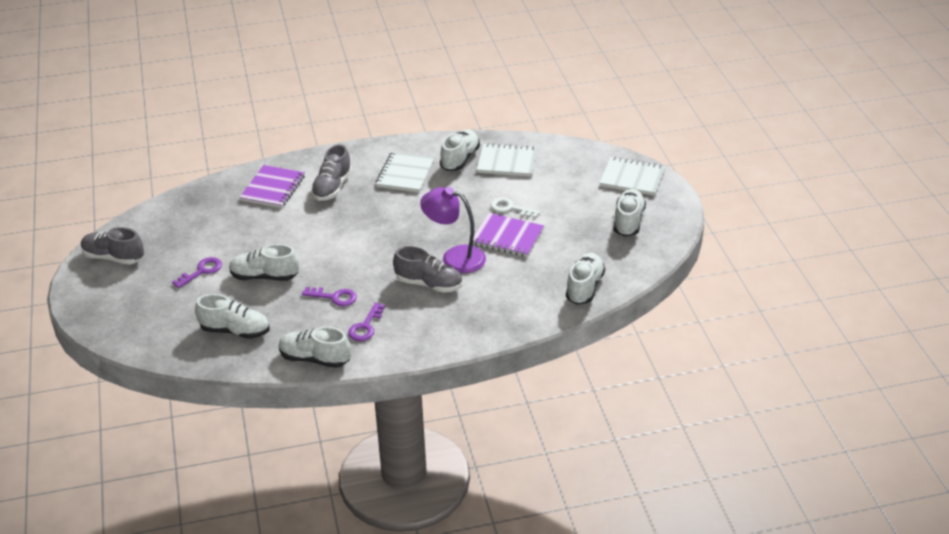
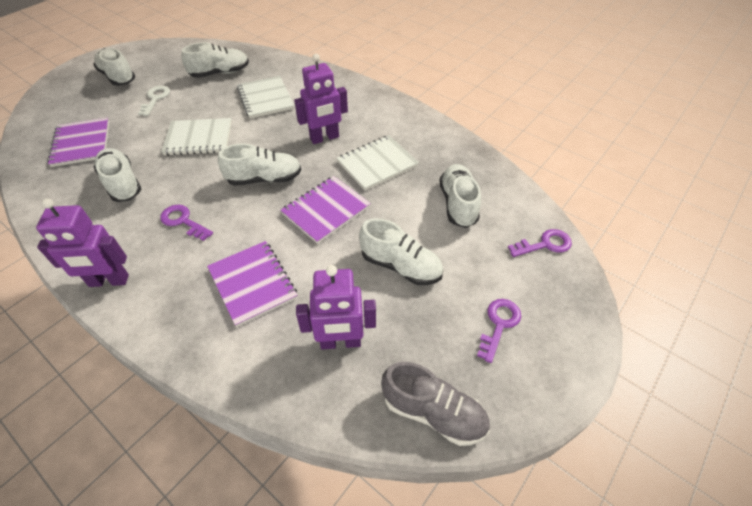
grey shoe: [81,227,144,265] [311,144,352,201] [393,246,462,293] = 3 -> [381,362,490,446] = 1
purple lamp: [420,187,486,273] = 1 -> none = 0
purple notebook: [239,165,305,208] [473,213,544,257] = 2 -> [47,117,109,167] [207,241,297,327] [280,176,371,244] = 3
purple robot: none = 0 -> [36,198,129,287] [294,54,348,144] [296,265,376,349] = 3

